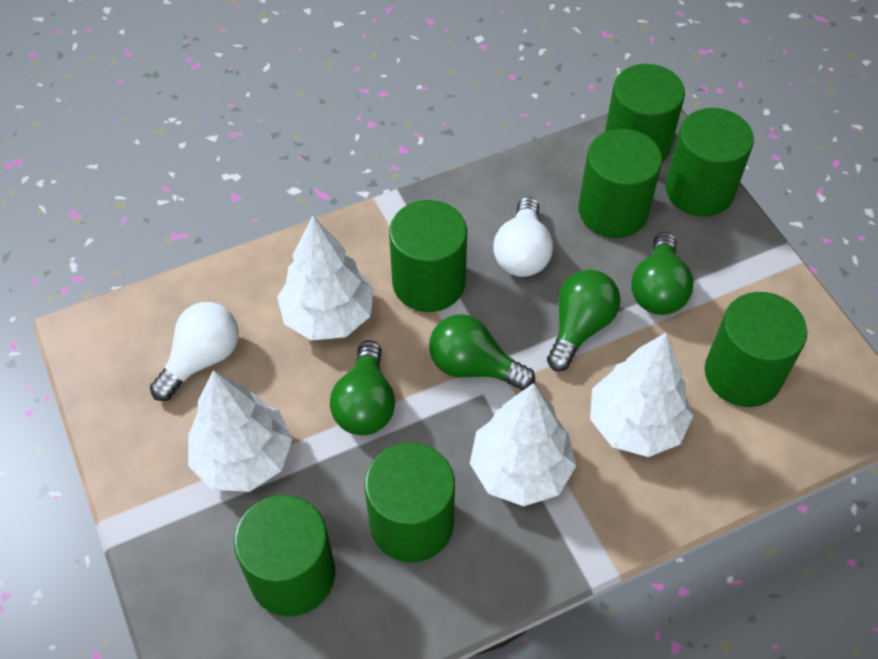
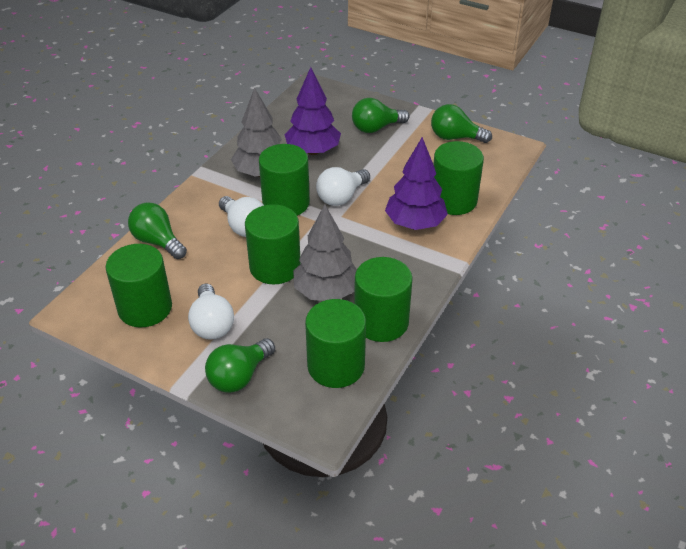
green cylinder: [234,495,335,616] [365,443,455,562] [389,200,467,312] [578,129,662,238] [605,64,685,163] [665,108,754,216] [705,292,807,407] = 7 -> [106,244,172,327] [245,204,301,284] [259,144,310,216] [305,299,366,388] [354,257,413,342] [433,141,484,215] = 6
grey tree: none = 0 -> [231,87,282,177] [293,204,357,301] = 2
purple tree: none = 0 -> [285,67,341,155] [385,137,448,230] = 2
white light bulb: [150,302,239,401] [493,197,553,277] = 2 -> [188,284,234,340] [219,196,264,237] [316,167,370,206] = 3
white tree: [188,370,292,492] [277,216,374,340] [470,383,576,506] [590,333,694,457] = 4 -> none = 0

